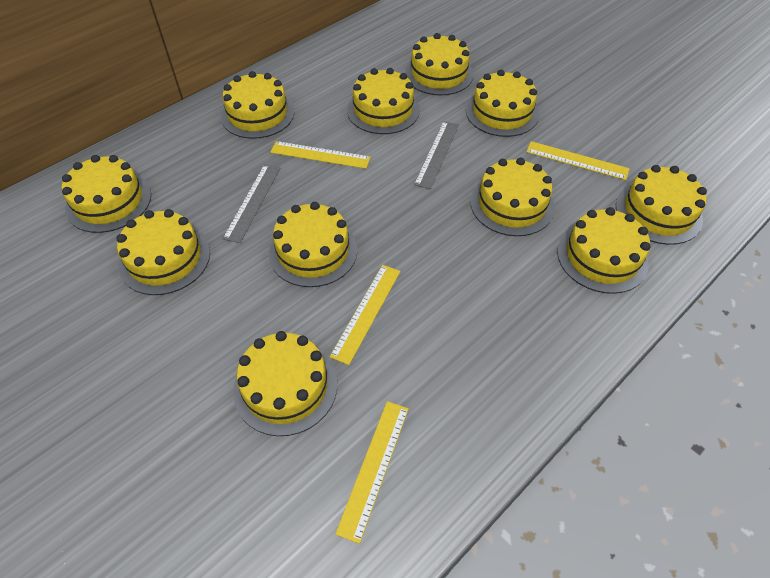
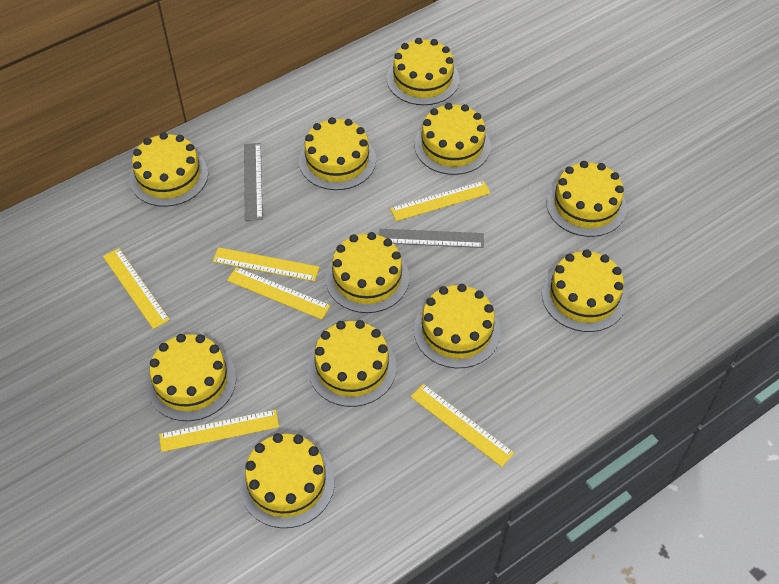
yellow ruler: [270,141,371,169] [330,265,400,365] [335,401,409,544] [526,141,630,180] = 4 -> [103,248,170,329] [159,410,279,452] [213,247,320,282] [227,267,331,320] [390,181,491,221] [411,384,514,467] = 6

